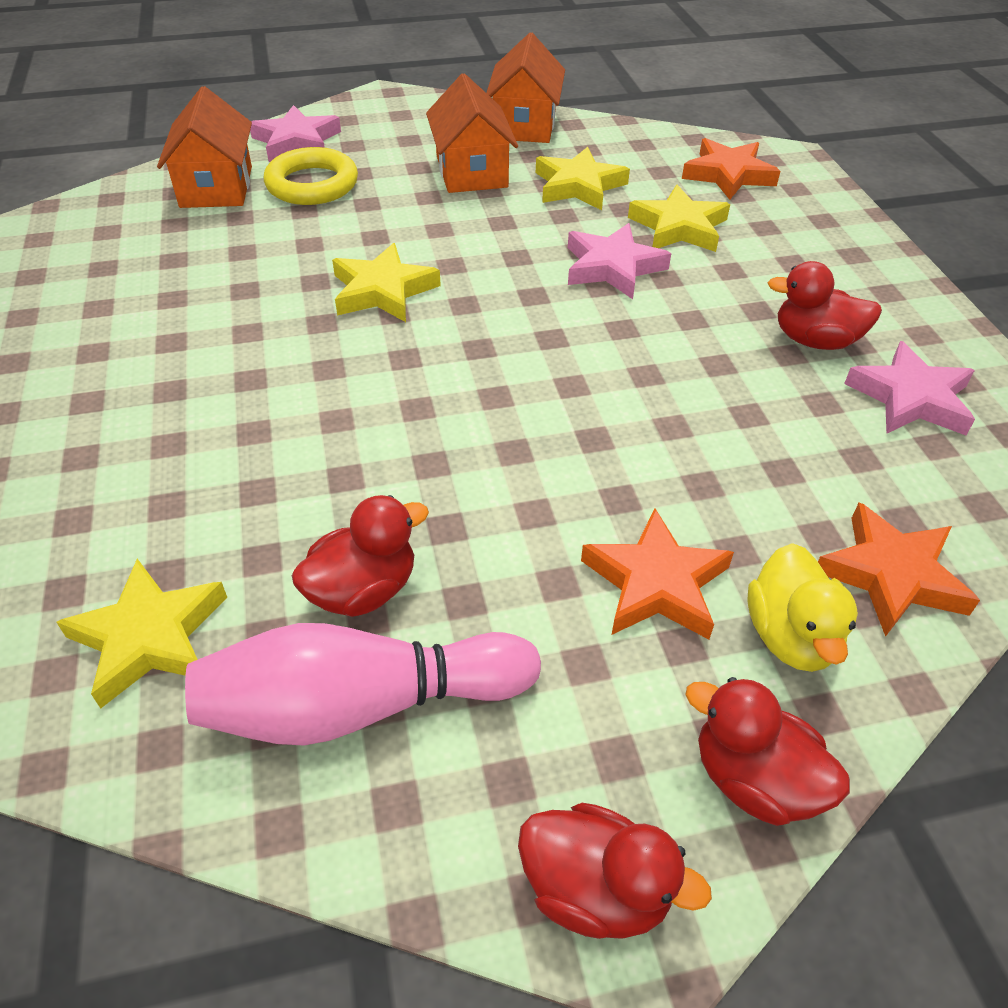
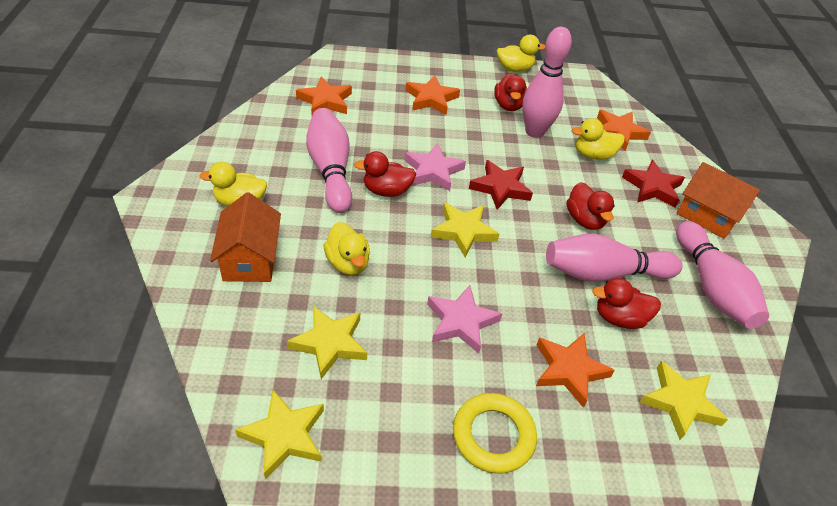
orange house: [157,86,252,208] [426,74,518,193] [486,33,565,143] = 3 -> [210,192,281,282] [676,162,760,239] = 2
orange star: [581,509,734,640] [682,138,781,200] [818,503,980,637] = 3 -> [296,77,352,115] [406,76,460,115] [536,333,615,408] [597,110,651,151] = 4
pink bowling pin: [185,623,541,746] = 1 -> [306,108,352,213] [522,27,572,138] [546,233,683,282] [676,221,769,329] = 4
pink star: [250,105,341,162] [568,223,671,299] [844,341,975,435] = 3 -> [405,143,466,191] [427,285,502,354] = 2
red star: none = 0 -> [469,160,533,210] [622,160,685,208] = 2
yellow duck: [747,543,858,672] = 1 -> [199,162,267,207] [324,222,370,275] [497,35,545,72] [572,118,625,160] = 4

